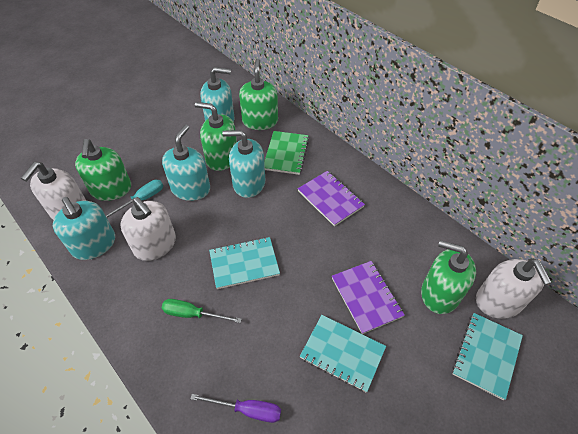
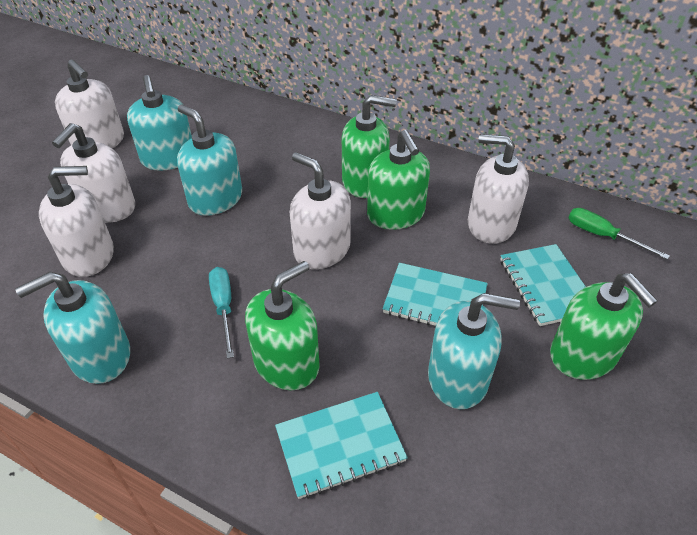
green notebook: [264,131,309,175] = 1 -> none = 0
purple notebook: [298,171,365,226] [332,261,405,334] = 2 -> none = 0
purple screwdriver: [190,394,281,423] = 1 -> none = 0
white soap dispenser: [21,162,86,220] [120,197,176,261] [476,258,552,319] = 3 -> [39,166,114,277] [52,123,135,223] [55,59,124,148] [290,152,351,269] [468,134,529,244] = 5

